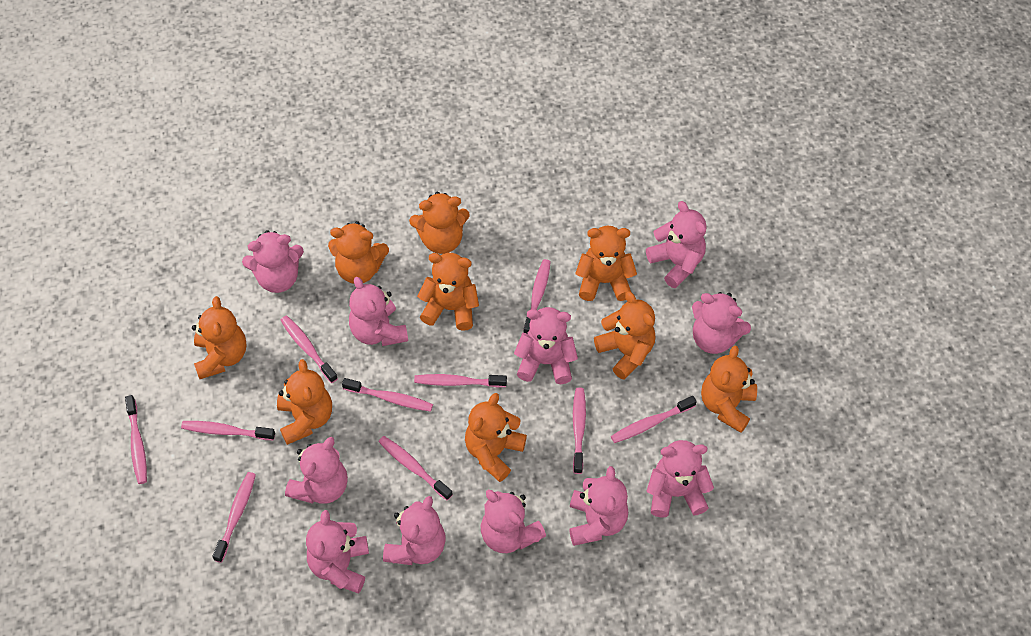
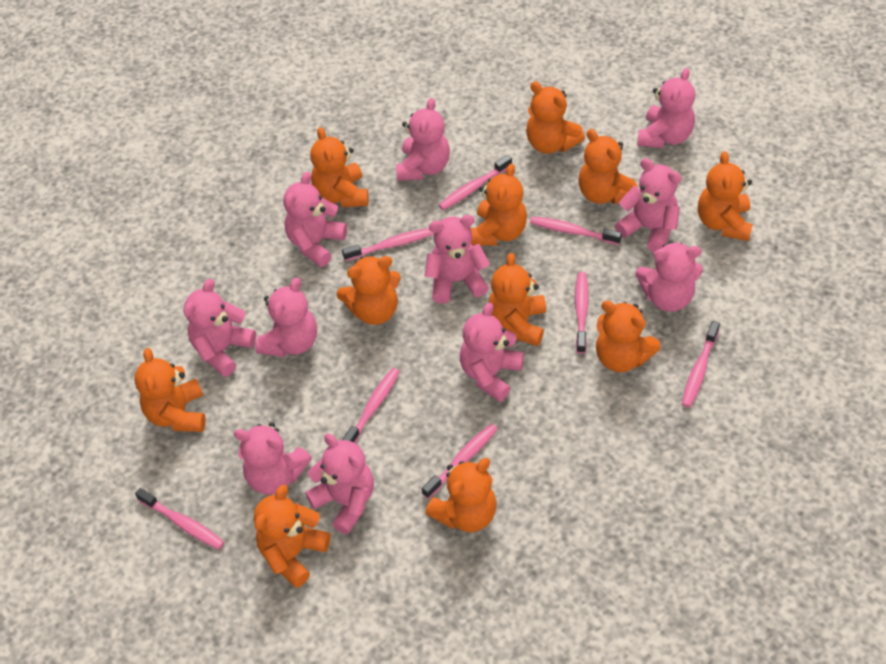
orange teddy bear: [192,296,246,379] [277,359,332,445] [328,221,389,284] [409,192,470,254] [417,253,479,331] [465,393,527,482] [575,226,637,301] [594,291,655,380] [701,346,757,433] = 9 -> [134,348,206,432] [254,485,330,588] [310,127,369,207] [336,256,401,325] [425,458,497,532] [471,164,527,246] [488,253,546,346] [526,81,585,154] [579,129,638,204] [596,301,660,372] [698,151,753,241] = 11
pink toothbrush: [125,395,147,484] [181,421,275,440] [212,472,256,563] [281,316,338,383] [342,378,433,412] [378,436,453,500] [414,374,507,387] [523,259,551,333] [573,388,586,474] [611,396,697,443] = 10 -> [135,488,224,550] [342,228,433,261] [342,368,400,443] [422,424,497,499] [438,155,512,210] [530,216,622,245] [575,272,589,354] [682,321,720,408] = 8

